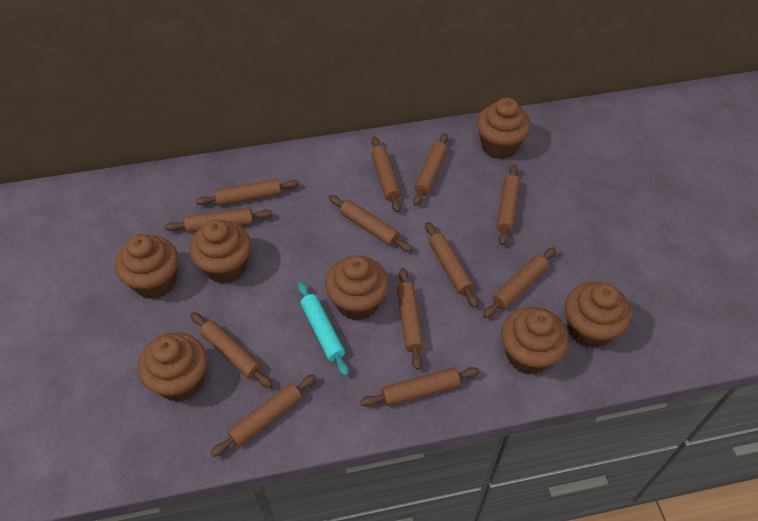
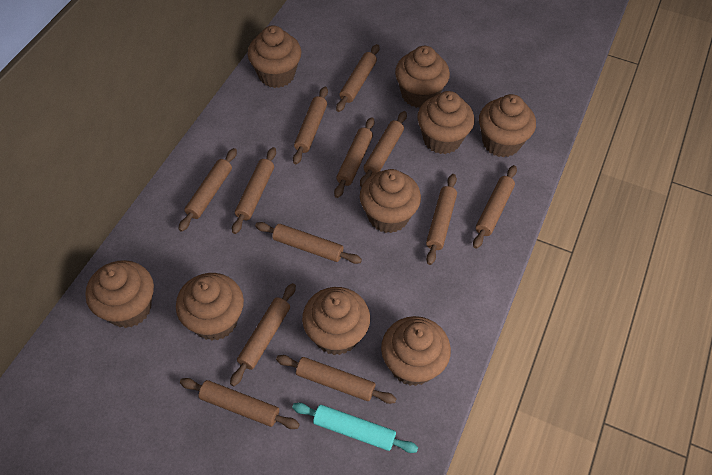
brown cupcake: [115,234,178,299] [138,332,207,402] [189,219,251,284] [325,255,389,321] [477,98,531,159] [501,307,569,375] [565,282,631,348] = 7 -> [85,260,154,328] [176,273,244,341] [248,25,301,88] [302,287,370,355] [360,169,421,233] [381,316,451,386] [395,46,450,108] [417,91,474,154] [479,94,536,157] = 9

